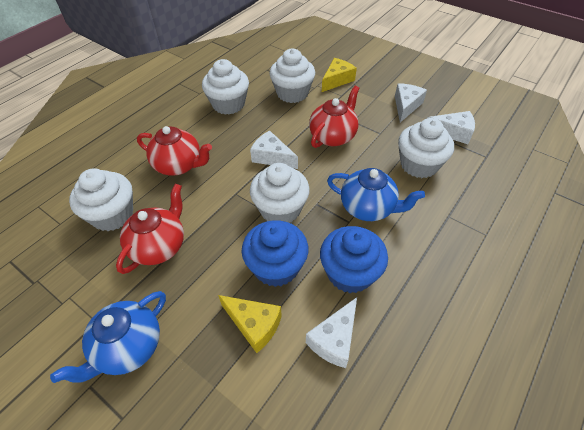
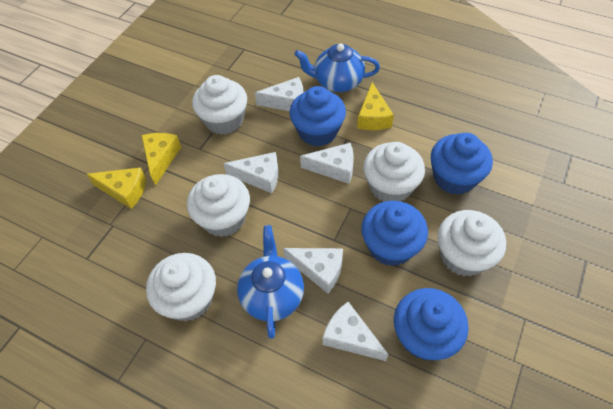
blue cupcake: [242,220,309,287] [320,226,388,293] = 2 -> [290,86,346,147] [361,201,428,266] [394,288,469,360] [431,133,493,195] = 4
red teapot: [116,184,184,274] [137,126,212,175] [309,86,359,148] = 3 -> none = 0
white cheese: [250,130,298,169] [306,297,357,368] [395,83,427,123] [428,111,475,144] = 4 -> [223,152,278,193] [255,77,304,111] [283,248,343,293] [300,143,354,184] [323,302,388,361] = 5
yellow cheese: [218,295,282,353] [322,58,357,92] = 2 -> [87,167,146,209] [141,133,181,186] [357,82,394,130] = 3

